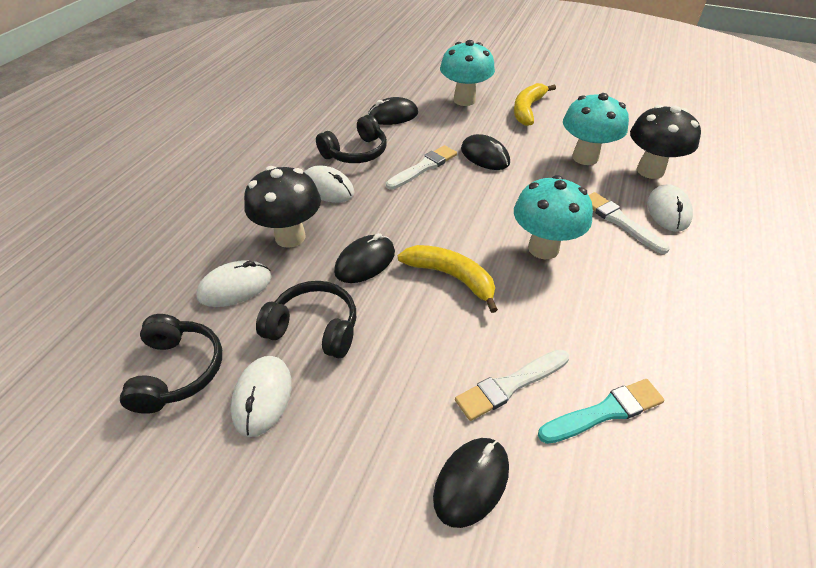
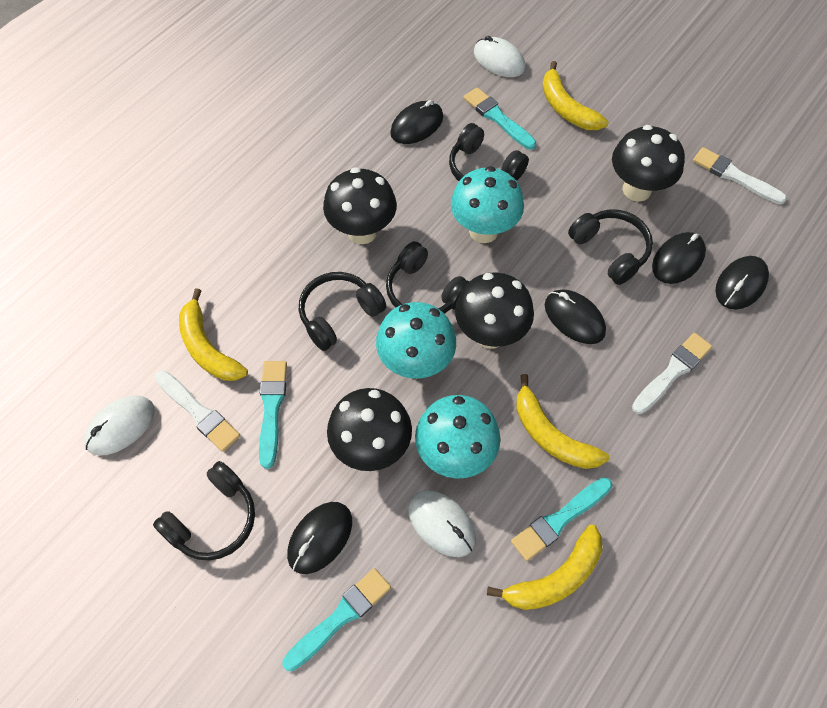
black headphones: [120,314,222,414] [256,281,356,358] [316,115,387,163] = 3 -> [153,461,255,561] [299,272,386,351] [386,241,469,314] [449,123,529,181] [568,209,653,285] = 5
black mouse: [334,233,395,283] [368,97,418,125] [433,438,509,528] [461,134,510,170] = 4 -> [287,502,352,574] [390,100,443,144] [545,290,606,344] [652,232,706,284] [716,256,769,310] = 5
black mushroom: [244,166,321,248] [630,105,701,179] = 2 -> [323,167,397,244] [327,388,412,471] [455,272,534,349] [612,125,685,202] = 4
turquoise brush: [538,379,665,444] = 1 -> [259,361,287,468] [282,568,391,671] [463,87,536,149] [511,477,612,561] = 4
white mouse: [196,260,271,307] [231,356,292,437] [304,165,355,203] [647,184,693,232] = 4 -> [84,396,154,456] [408,490,476,557] [474,36,526,77] = 3
yellow banana: [398,245,498,313] [514,83,556,126] = 2 -> [179,288,248,381] [487,525,602,610] [516,374,609,469] [542,61,609,130] = 4

